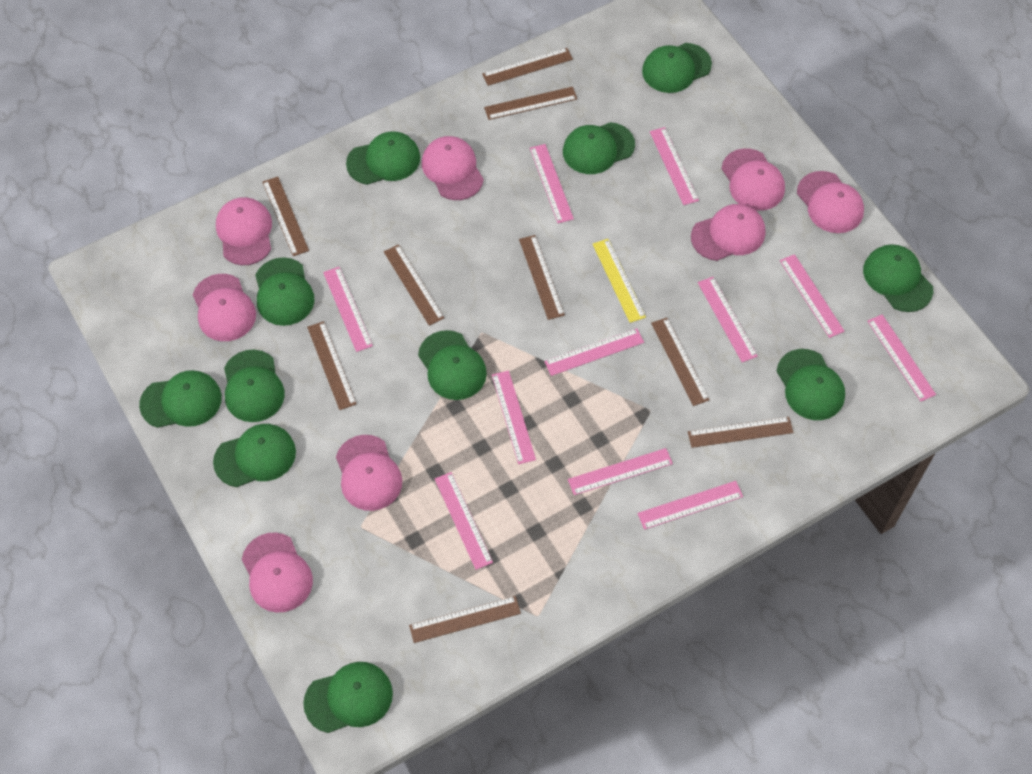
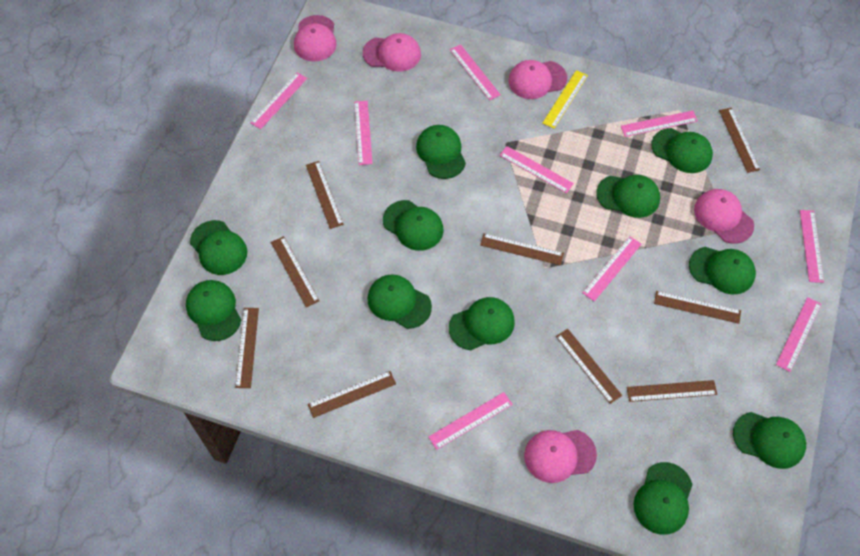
pink cap: [193,274,256,341] [216,197,272,265] [242,533,313,613] [336,435,402,511] [422,136,484,200] [691,204,765,261] [721,148,785,211] [797,171,864,233] = 8 -> [294,15,337,62] [362,33,421,72] [508,60,567,99] [524,430,597,483] [694,189,754,244] = 5
pink ruler: [323,267,373,352] [435,472,493,570] [492,371,536,464] [530,144,574,223] [544,328,644,376] [568,448,673,495] [638,481,743,530] [650,127,699,205] [698,277,758,362] [780,254,844,338] [867,314,936,401] = 11 -> [250,72,307,129] [354,101,373,165] [428,392,513,450] [450,44,501,100] [499,146,574,193] [583,236,642,301] [621,110,698,137] [776,297,821,372] [800,210,824,283] = 9

